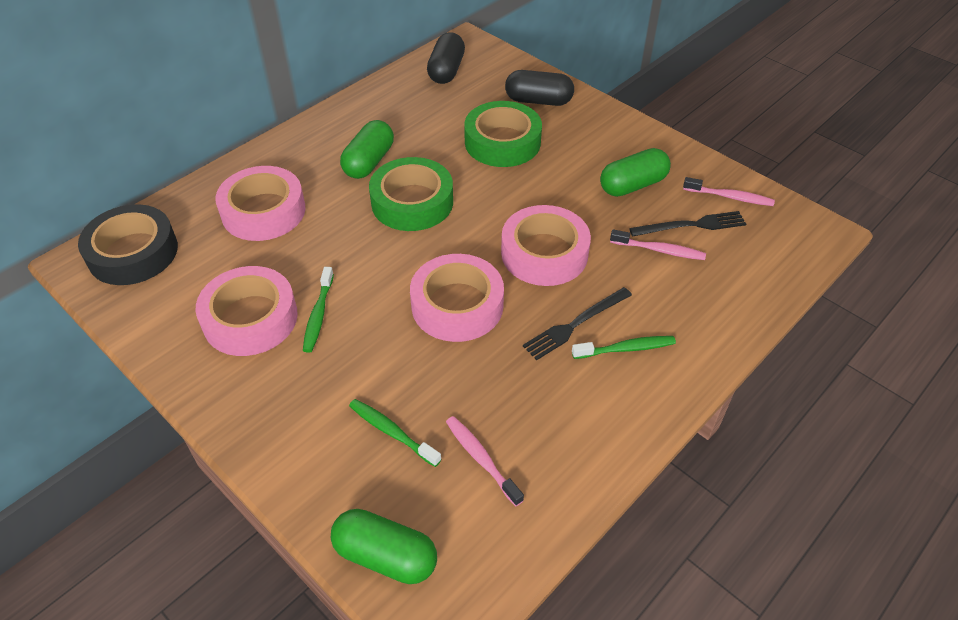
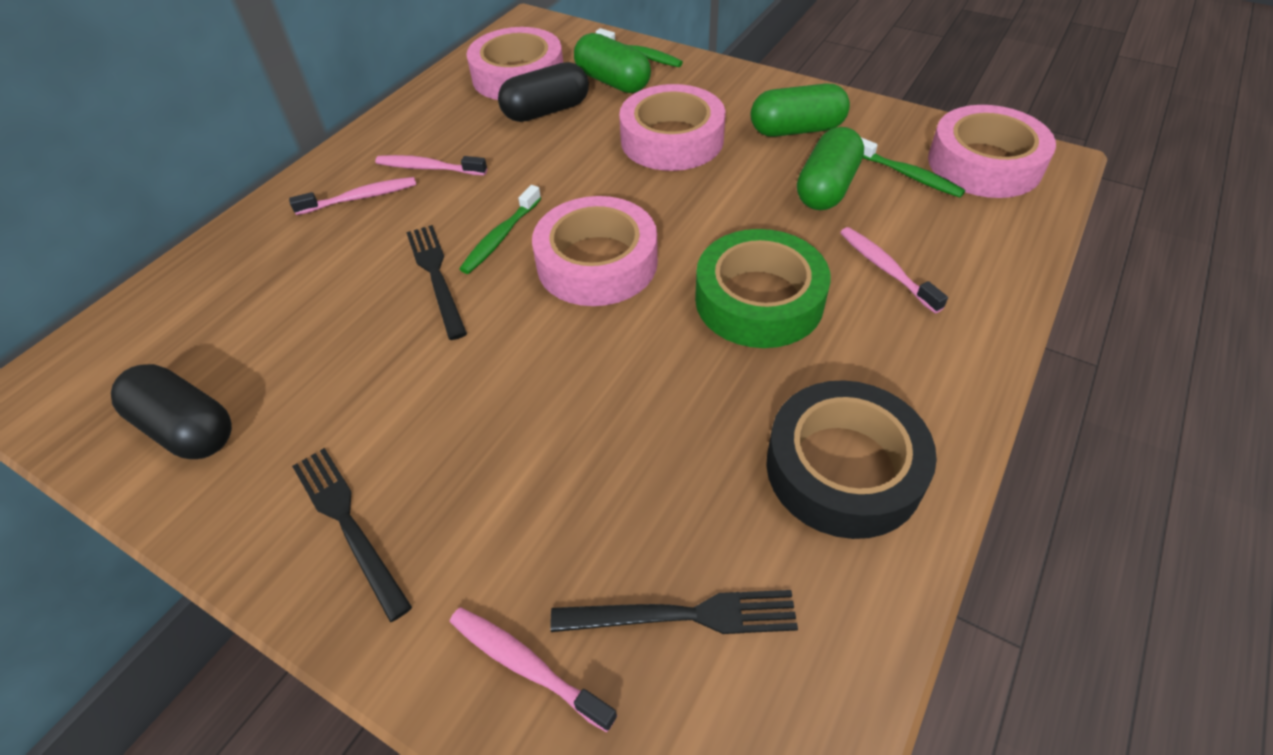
black fork: [523,287,632,360] [629,211,746,237] = 2 -> [292,448,412,622] [406,225,467,340] [551,590,798,634] = 3
green tape: [369,157,453,231] [464,101,542,167] = 2 -> [695,229,831,348] = 1
pink toothbrush: [446,416,524,506] [610,229,706,260] [683,177,775,206] = 3 -> [289,177,416,215] [375,155,487,175] [450,608,617,732] [840,227,948,314] = 4

